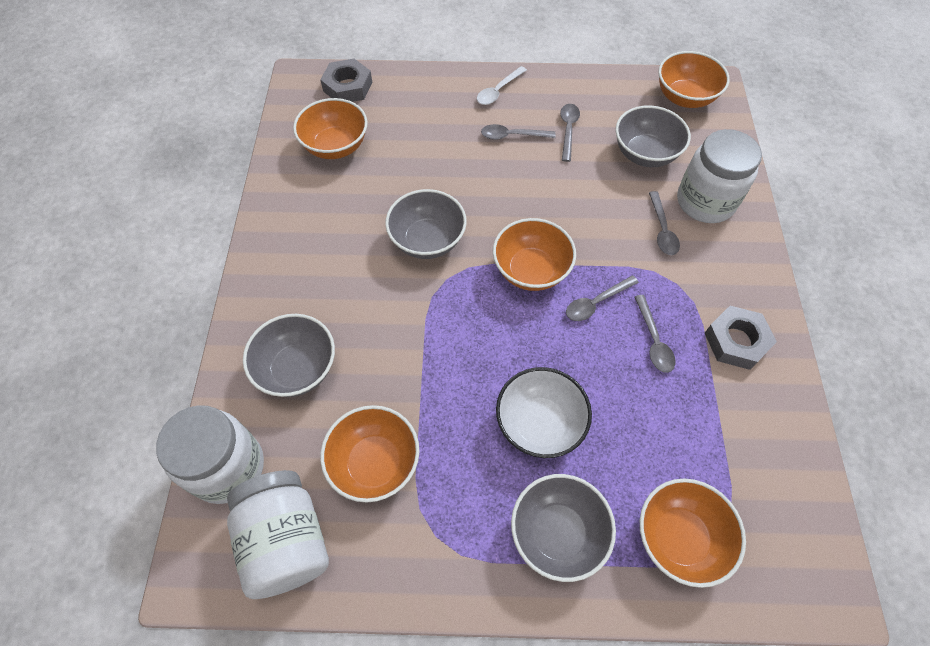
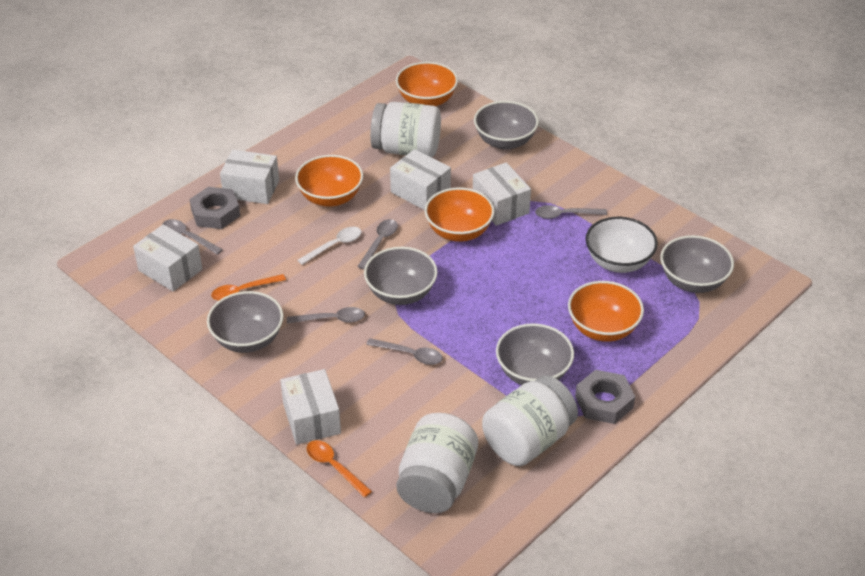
grey bowl: [243,314,335,397] [385,189,467,259] [511,474,616,582] [615,105,691,167] = 4 -> [207,291,284,353] [364,247,438,305] [474,101,539,150] [496,323,574,385] [660,235,734,293] = 5
orange bowl: [293,98,368,159] [320,405,419,503] [493,218,576,291] [640,479,746,588] [658,51,730,108] = 5 -> [295,155,363,207] [396,62,458,106] [425,187,495,242] [568,281,644,342] = 4
orange spoon: none = 0 -> [211,274,286,301] [307,440,372,497] = 2
white box: none = 0 -> [133,224,202,291] [220,150,279,204] [280,369,341,445] [390,149,451,210] [473,162,531,226] = 5

